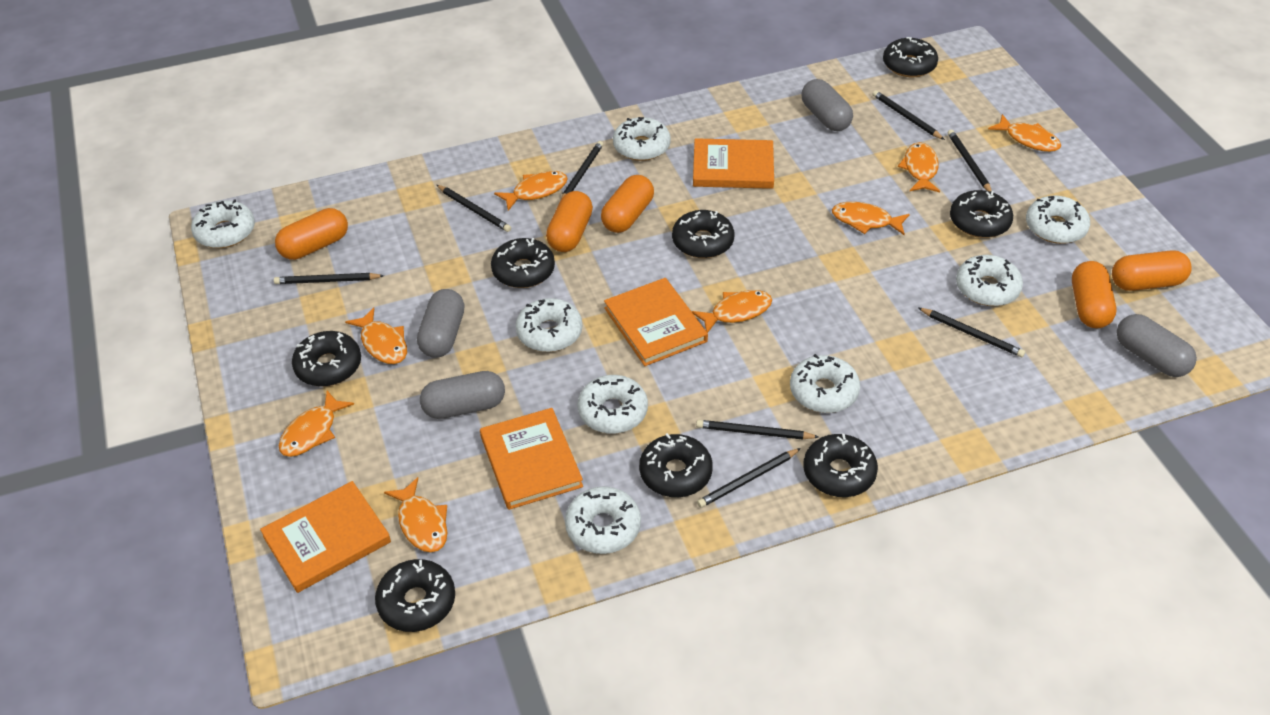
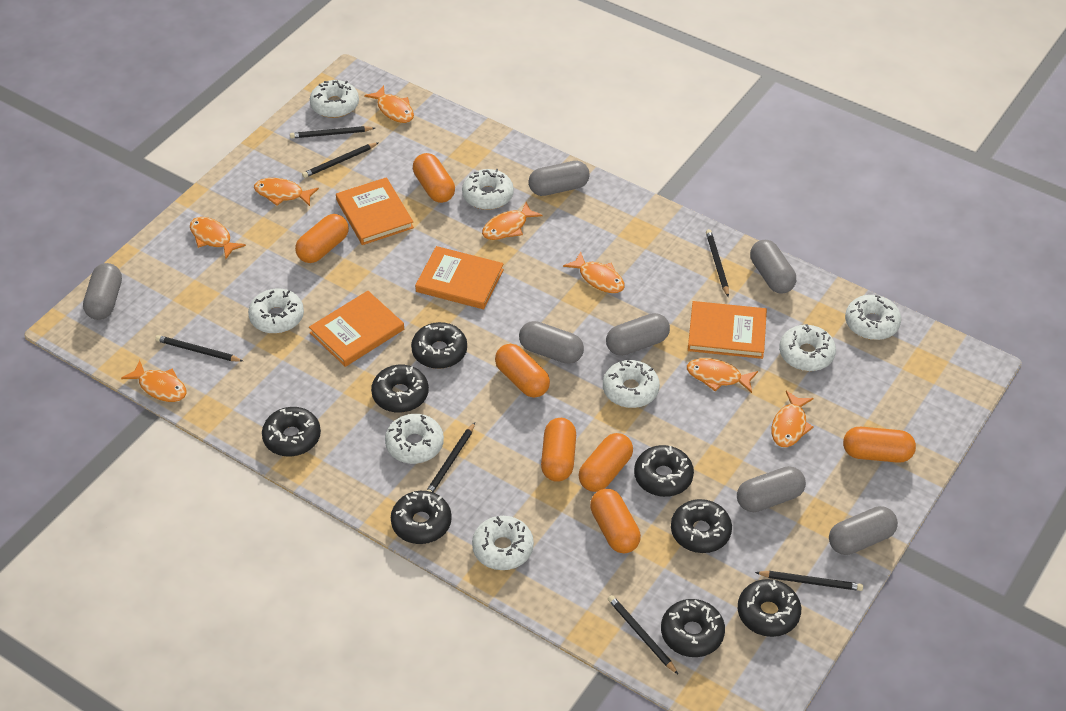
black pencil: [274,273,384,284] [437,185,511,232] [560,141,603,201] [696,420,819,440] [697,448,801,508] [872,90,945,140] [919,308,1025,357] [948,130,992,192] = 8 -> [155,335,243,362] [290,126,375,139] [302,142,379,178] [426,423,475,492] [608,595,678,674] [706,229,729,297] [755,571,863,591] = 7
grey capsule: [417,289,465,358] [420,371,505,419] [801,79,853,131] [1117,314,1197,377] = 4 -> [83,263,122,320] [519,321,584,364] [529,161,590,196] [606,313,670,356] [737,466,806,512] [750,240,796,293] [829,506,898,555] = 7
orange capsule: [275,208,348,260] [546,191,593,252] [601,175,654,233] [1072,261,1116,328] [1112,250,1192,291] = 5 -> [295,214,349,263] [413,153,455,203] [495,344,550,398] [541,418,576,482] [579,433,633,492] [590,489,641,553] [843,427,916,463] = 7

